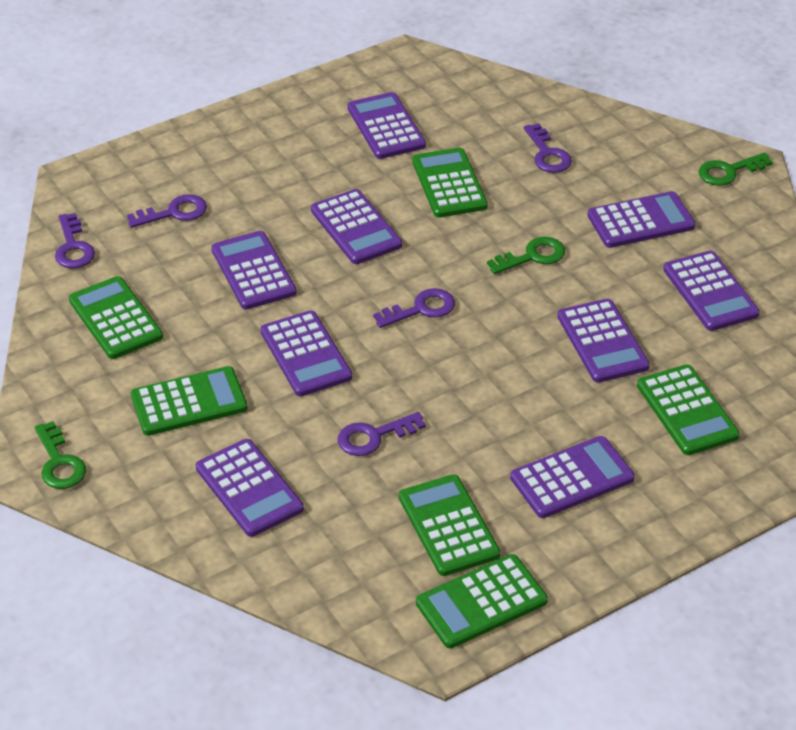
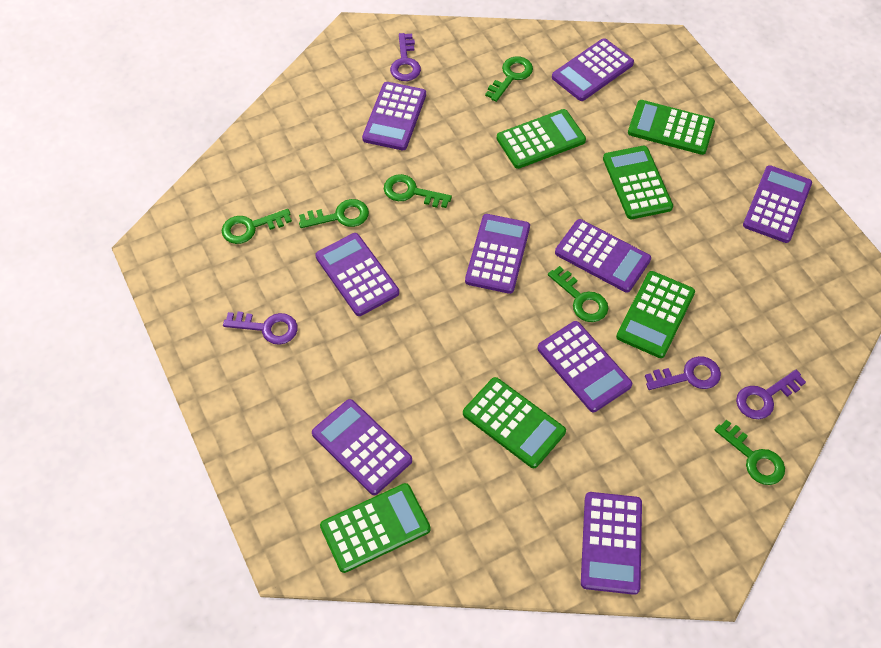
green key: [35,421,86,489] [487,237,565,274] [699,153,773,186] = 3 -> [222,209,292,244] [299,199,369,228] [384,174,452,208] [485,57,533,102] [548,266,608,322] [714,420,785,485] = 6
purple key: [55,213,95,268] [127,194,207,228] [338,412,426,456] [373,288,455,328] [524,123,572,173] = 5 -> [223,312,298,345] [390,33,421,81] [645,356,721,390] [736,370,806,419] = 4

